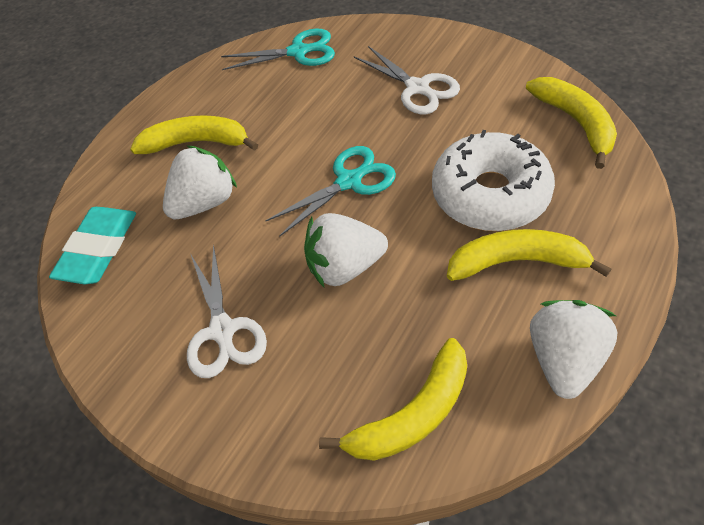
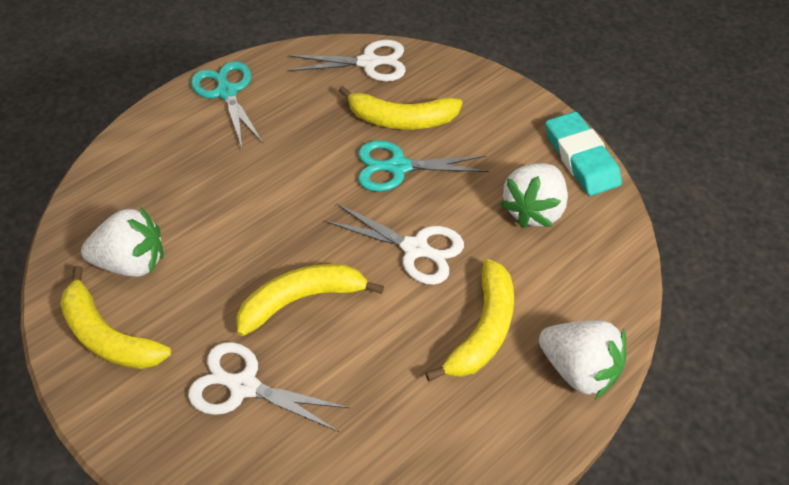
white donut: [432,130,555,231] = 1 -> none = 0
white scissors: [187,244,267,378] [354,46,460,114] = 2 -> [188,342,349,432] [288,40,406,81] [326,204,464,285] = 3

